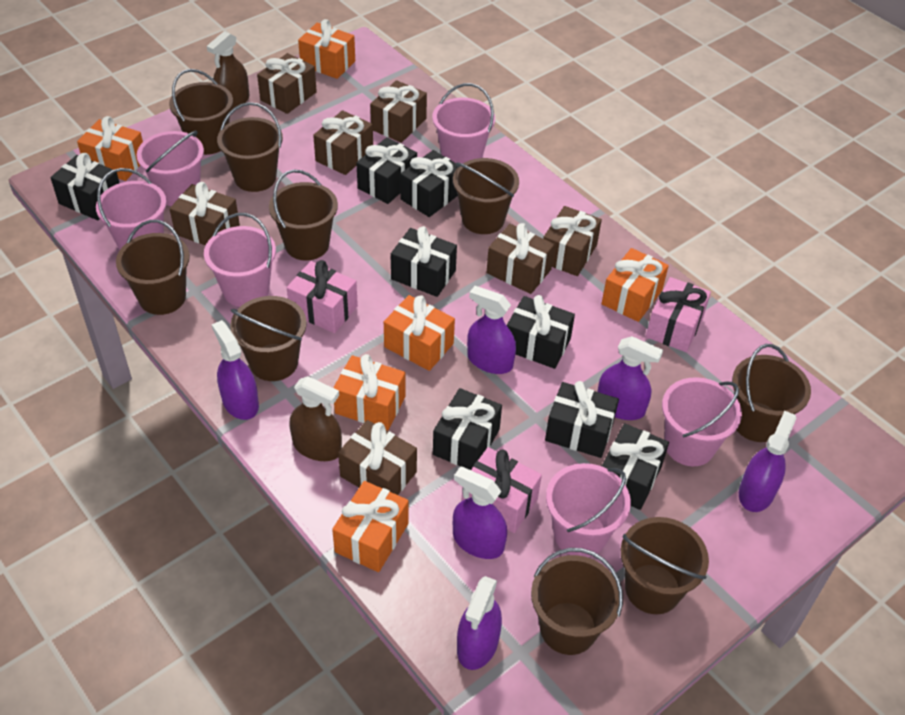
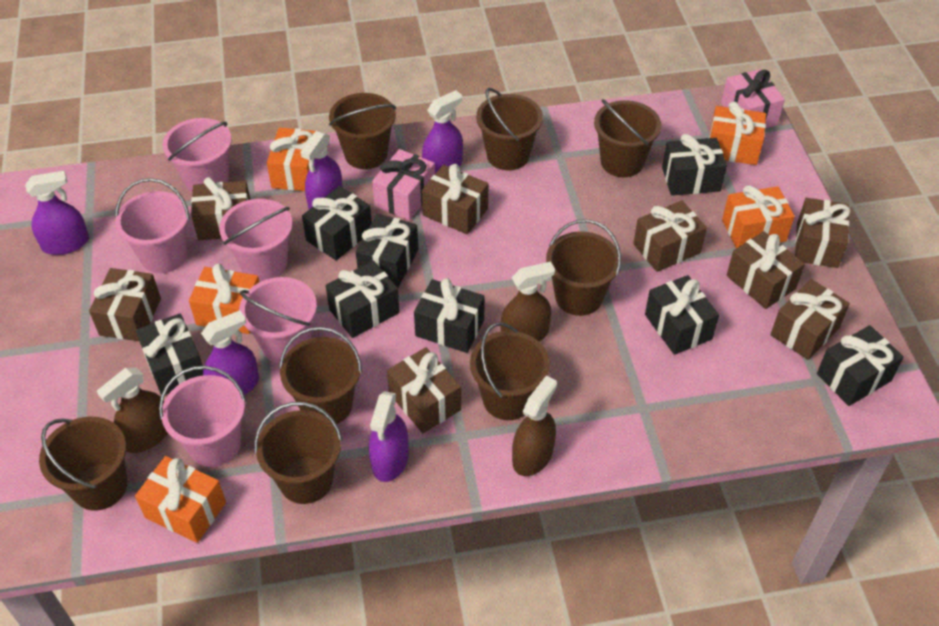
brown bucket: [116,220,190,315] [169,69,233,155] [217,102,283,192] [230,296,307,381] [269,170,338,260] [453,158,519,234] [531,548,623,655] [621,517,709,614] [732,344,811,442] = 9 -> [39,417,127,511] [254,402,342,504] [279,327,362,424] [329,93,396,169] [470,322,550,420] [476,88,543,171] [546,219,621,316] [594,99,661,177] = 8
brown gift: [170,182,240,245] [257,53,317,114] [313,110,373,175] [338,420,417,495] [370,80,427,143] [487,223,555,294] [543,206,602,276] = 7 -> [89,268,161,341] [191,177,250,240] [387,347,461,433] [422,164,489,235] [633,200,707,272] [727,231,805,309] [771,279,850,360] [795,198,850,268] = 8
brown spray bottle: [207,31,250,111] [289,376,342,461] = 2 -> [97,368,168,453] [501,261,555,342] [512,375,557,476] = 3
orange gift: [77,116,143,181] [298,19,355,79] [332,481,409,572] [333,354,405,430] [384,295,455,371] [601,248,669,322] = 6 -> [135,456,226,543] [189,263,259,334] [267,128,316,191] [709,101,766,165] [722,185,795,248] = 5
pink bucket: [96,168,167,250] [137,131,204,206] [204,213,276,307] [432,83,495,164] [546,463,631,557] [662,377,742,466] = 6 -> [115,178,190,273] [159,366,246,467] [162,118,232,193] [219,199,293,281] [239,277,317,364] = 5
pink gift: [287,260,358,333] [461,447,542,533] [646,277,711,352] = 3 -> [372,149,435,220] [721,69,785,128] = 2
purple spray bottle: [212,320,259,420] [453,467,507,559] [457,576,502,670] [467,286,516,374] [598,336,663,420] [739,411,796,512] = 6 -> [25,171,89,255] [201,310,259,395] [301,131,343,209] [369,391,409,482] [422,90,463,174] = 5

